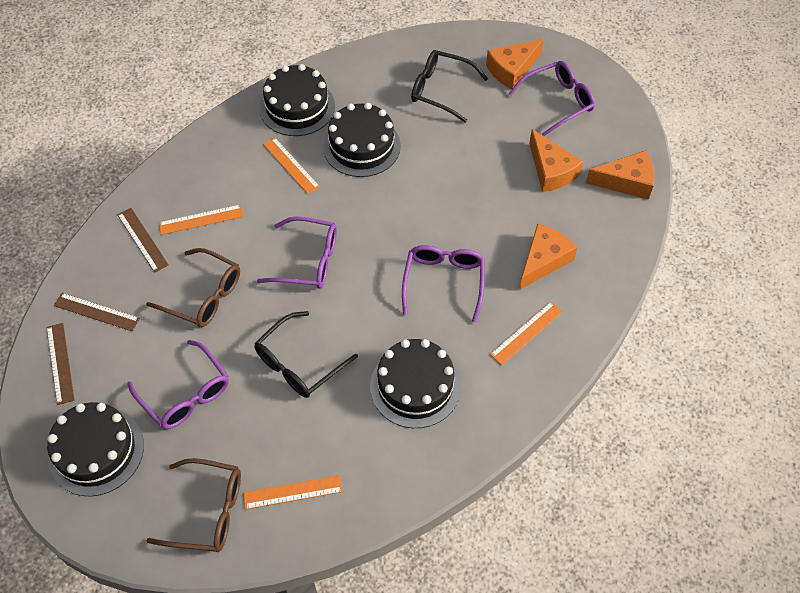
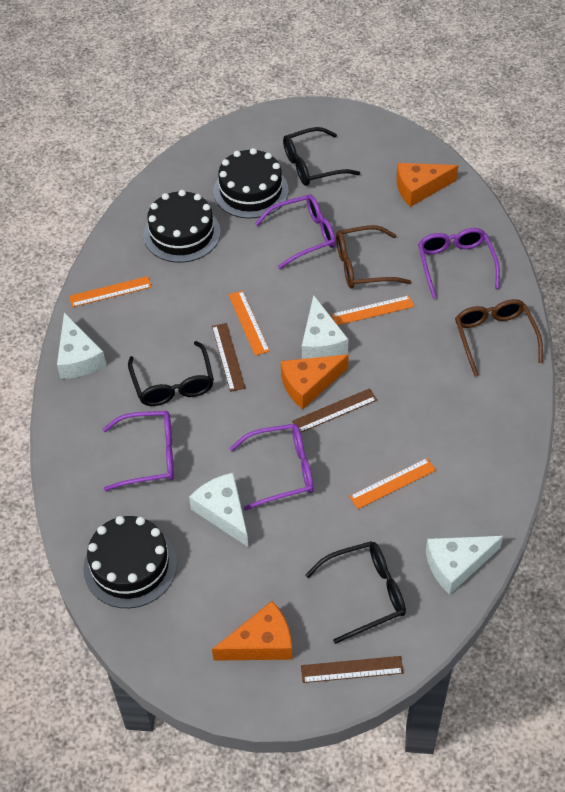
black cake: [47,402,144,497] [259,64,335,136] [323,103,401,177] [370,339,461,428] = 4 -> [83,516,177,608] [143,190,221,263] [213,148,289,218] = 3
black glasses: [254,311,358,398] [411,50,488,123] = 2 -> [128,341,214,406] [283,127,360,186] [305,541,406,644] = 3
orange cheese: [486,39,544,89] [519,223,578,290] [529,129,583,192] [586,150,655,200] = 4 -> [212,601,292,661] [281,354,349,409] [396,163,458,207] = 3
white cheese: none = 0 -> [57,313,106,379] [189,473,248,547] [302,295,348,359] [426,536,503,595] = 4

